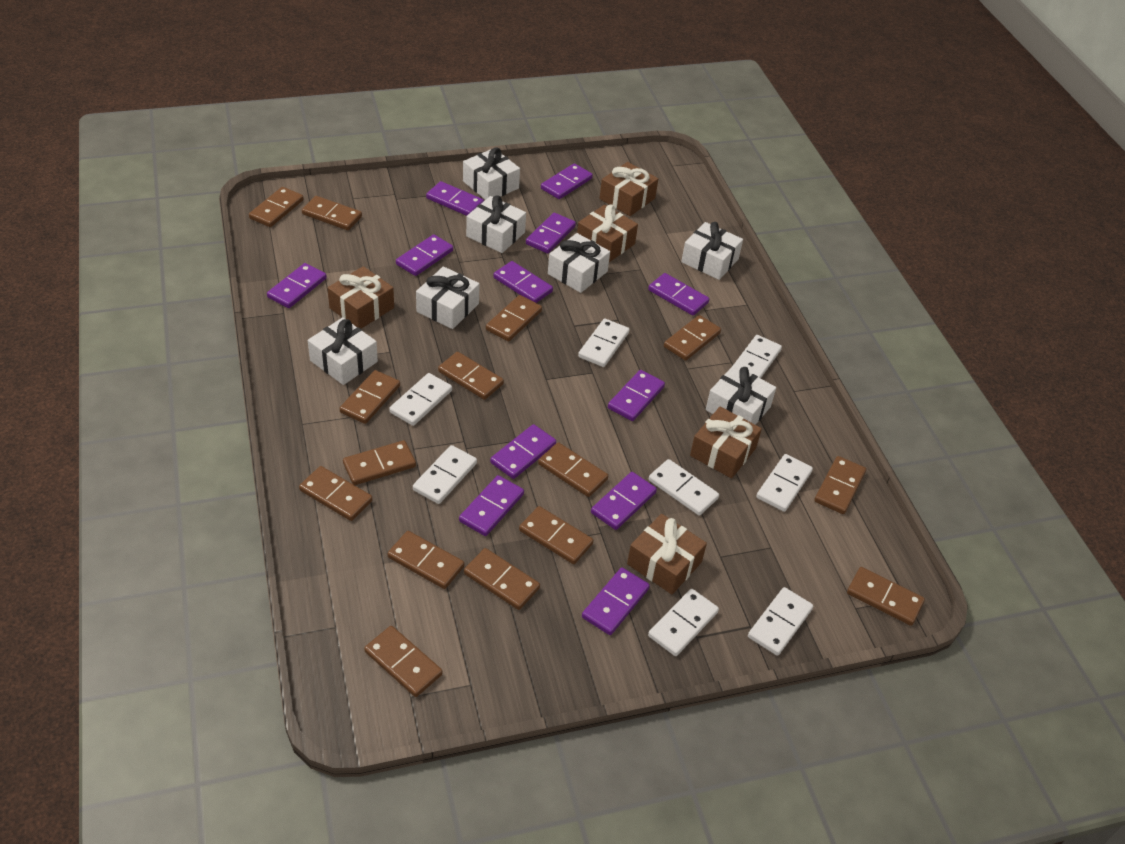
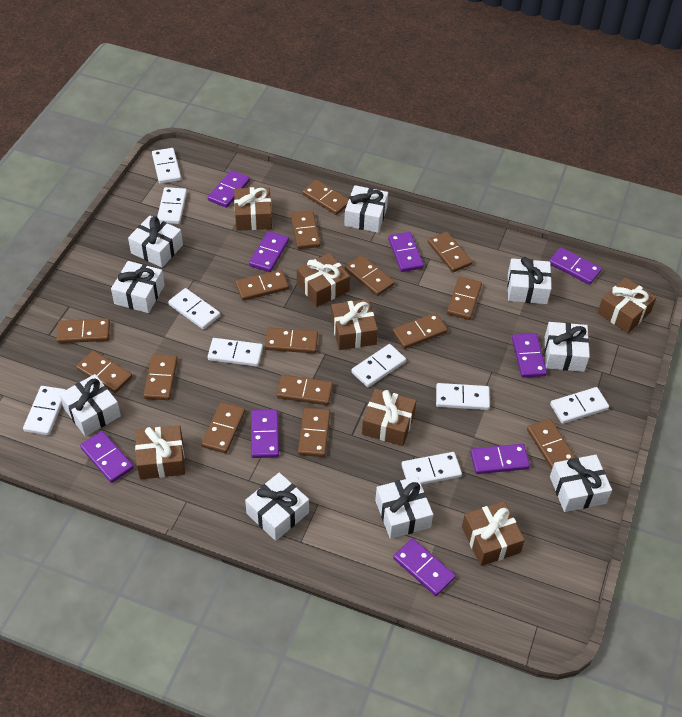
brown gift: [328,266,394,329] [577,205,638,262] [600,162,658,216] [627,514,707,594] [690,407,762,478] = 5 -> [135,425,185,480] [234,187,272,231] [297,253,350,307] [331,299,378,350] [362,389,416,446] [462,501,525,566] [597,277,656,333] = 7
purple domino: [267,263,327,308] [396,234,453,276] [426,181,484,216] [459,475,524,536] [490,424,556,479] [493,261,553,303] [526,213,576,253] [541,163,593,199] [582,568,650,635] [591,472,657,530] [608,370,665,421] [648,273,709,316] = 12 -> [80,431,134,483] [208,170,250,208] [249,231,289,272] [251,409,279,458] [388,232,424,272] [393,538,456,596] [470,444,530,474] [512,333,547,378] [549,247,602,285] = 9
white domino: [389,373,452,426] [413,445,477,504] [578,318,630,367] [648,589,719,656] [649,459,719,516] [734,335,782,379] [748,587,813,656] [756,454,813,512] = 8 -> [23,386,65,435] [152,148,181,184] [157,187,187,224] [168,288,220,329] [207,338,263,367] [351,344,406,387] [401,452,462,485] [436,383,490,410] [550,387,609,424] = 9
white gift: [308,317,378,385] [416,266,480,329] [463,147,520,200] [466,195,526,253] [548,233,610,293] [681,222,743,280] [706,365,776,425] = 7 -> [59,374,121,437] [111,261,165,313] [128,216,183,267] [245,473,309,541] [344,185,388,233] [375,476,433,539] [507,257,551,304] [545,322,590,372] [550,455,612,512] = 9

